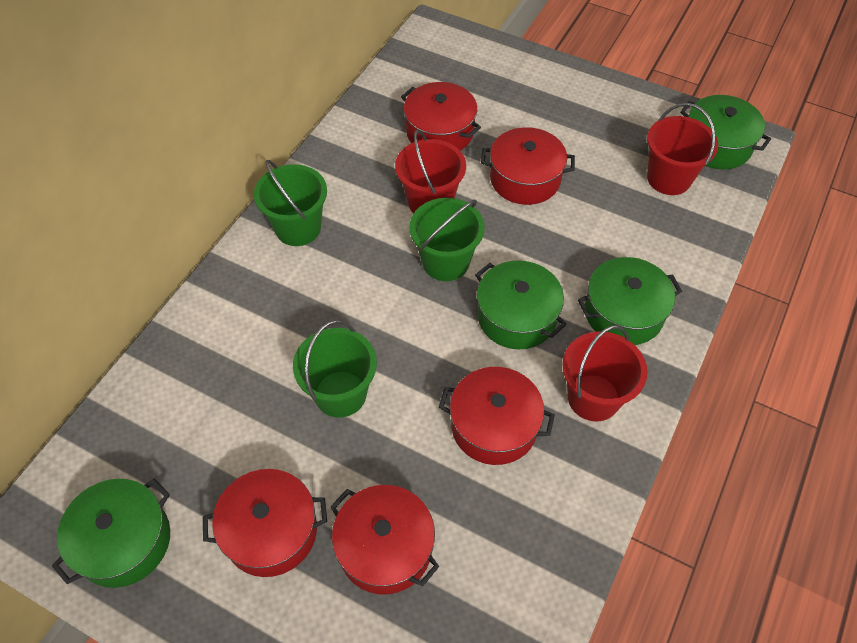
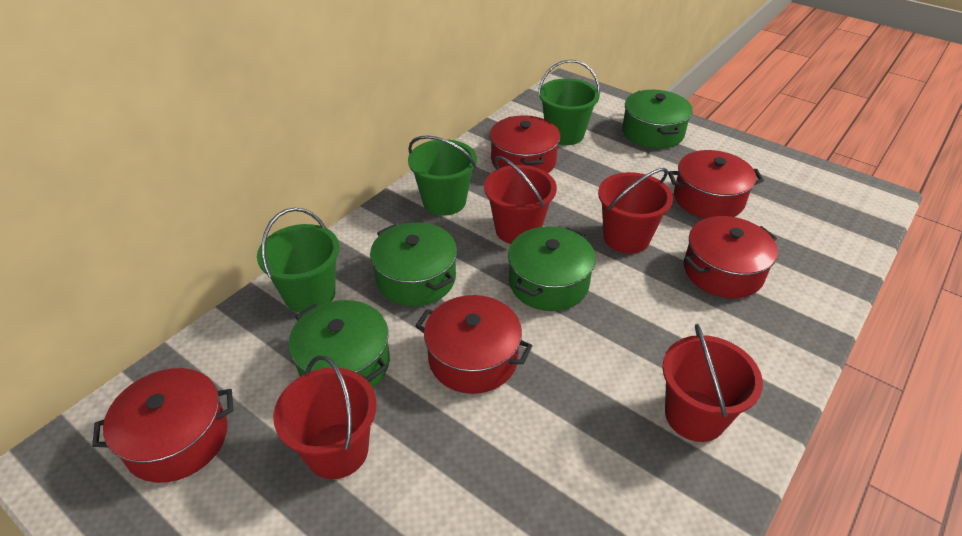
red bucket: [395,129,466,214] [562,325,647,421] [647,103,718,195] = 3 -> [273,355,377,479] [484,156,557,244] [598,168,673,254] [662,324,763,442] = 4

